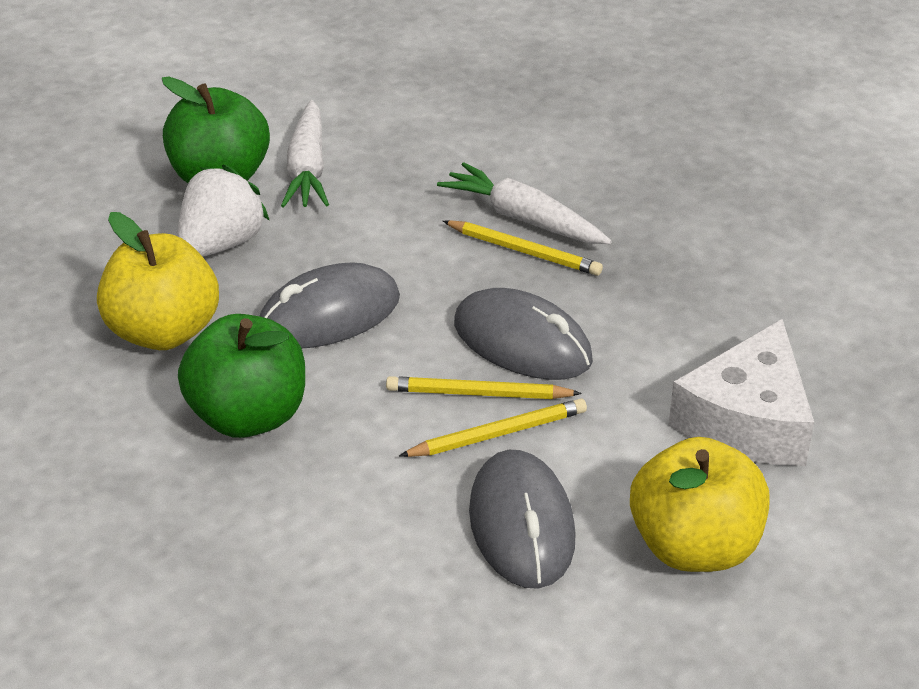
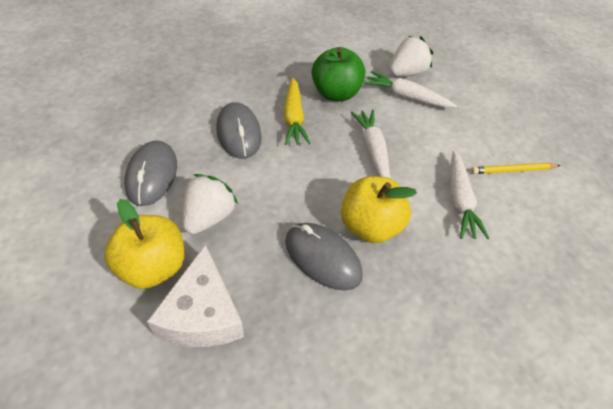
green apple: [162,77,270,183] [178,314,305,438] = 2 -> [312,47,365,101] = 1
white carrot: [281,100,329,208] [437,162,612,244] = 2 -> [350,110,390,178] [364,71,457,108] [451,151,490,239] = 3
white strawberry: [177,164,270,257] = 1 -> [182,174,238,234] [390,36,433,76] = 2
yellow carrot: none = 0 -> [284,78,311,145] = 1
yellow pencil: [386,376,582,399] [399,399,587,457] [443,220,603,276] = 3 -> [472,163,561,174] = 1

